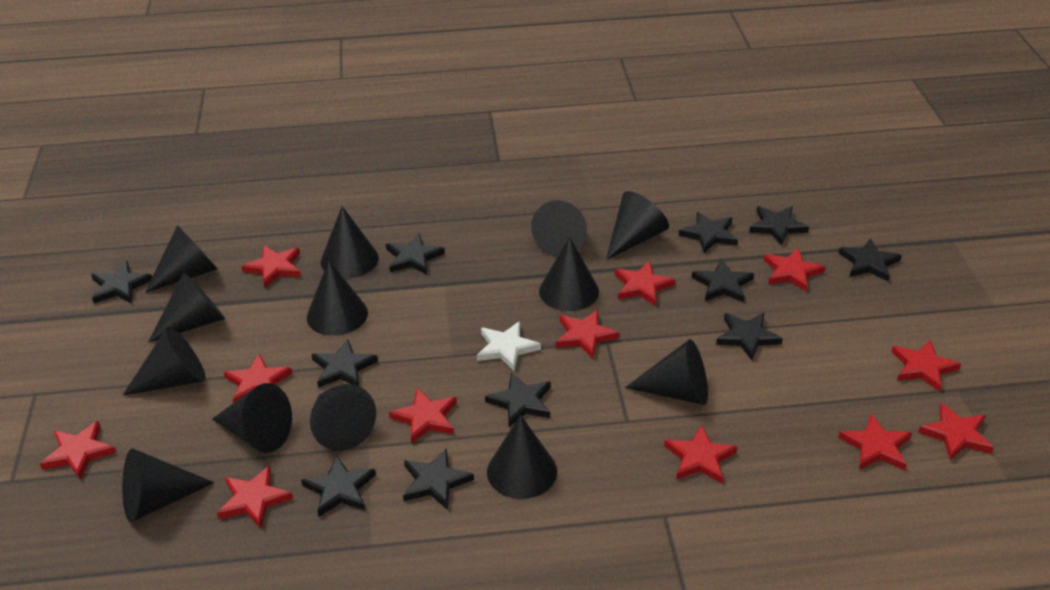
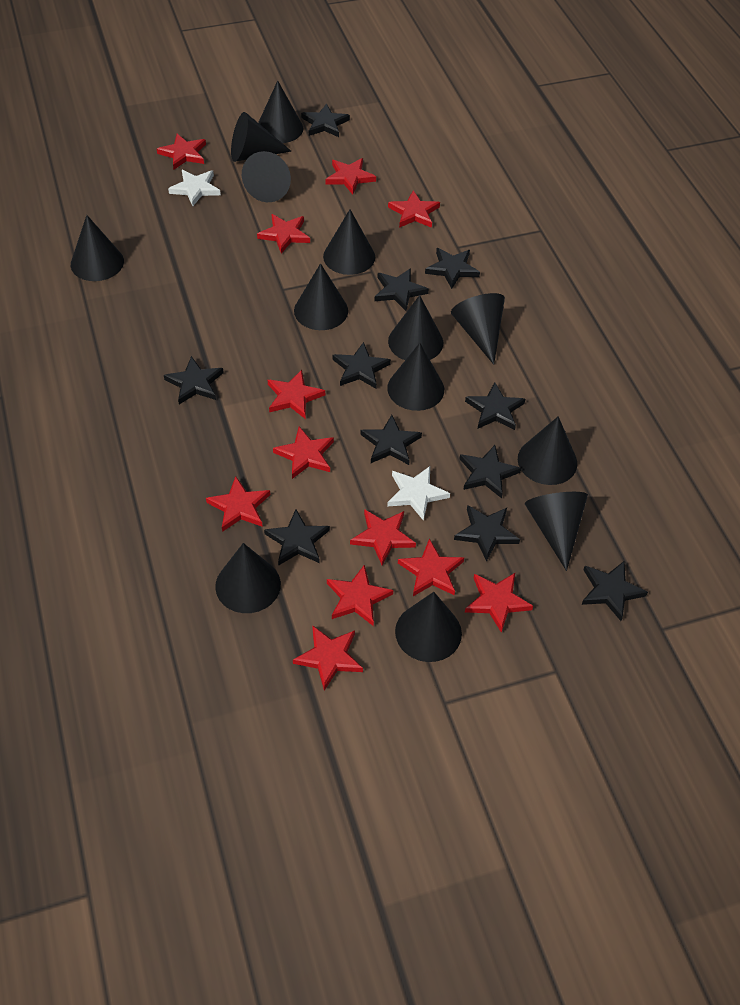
white star: [477,321,541,371] = 1 -> [168,170,221,206] [387,466,450,521] = 2

